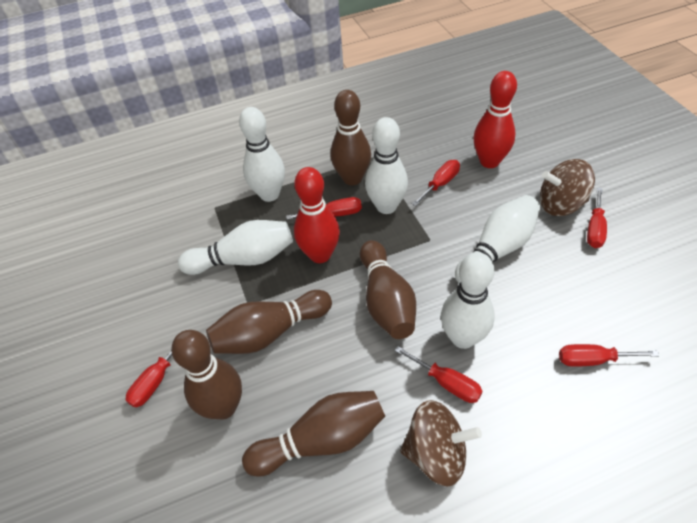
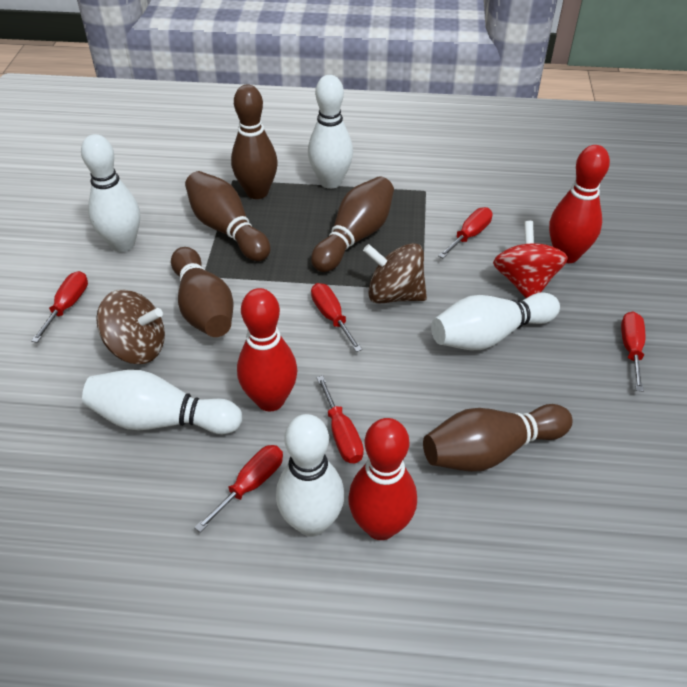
red bowling pin: [294,167,340,263] [473,71,517,168] = 2 -> [237,288,298,411] [348,418,417,540] [549,145,610,263] = 3
red spinning top: none = 0 -> [493,221,568,298] = 1

